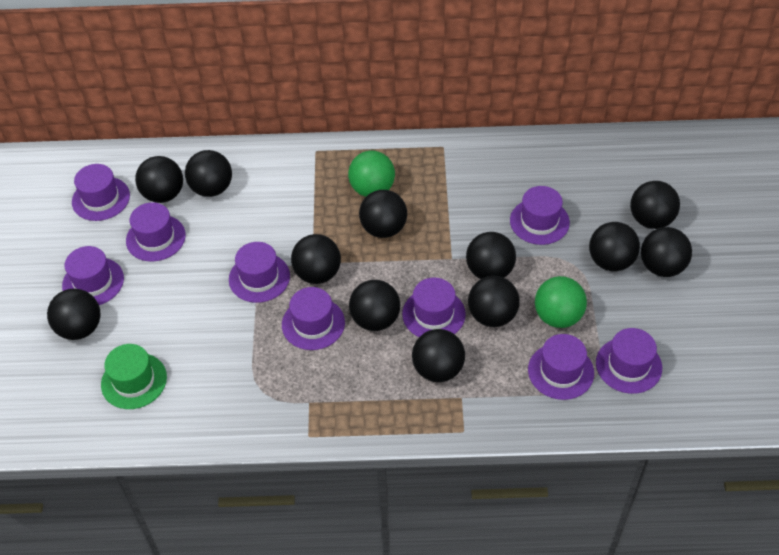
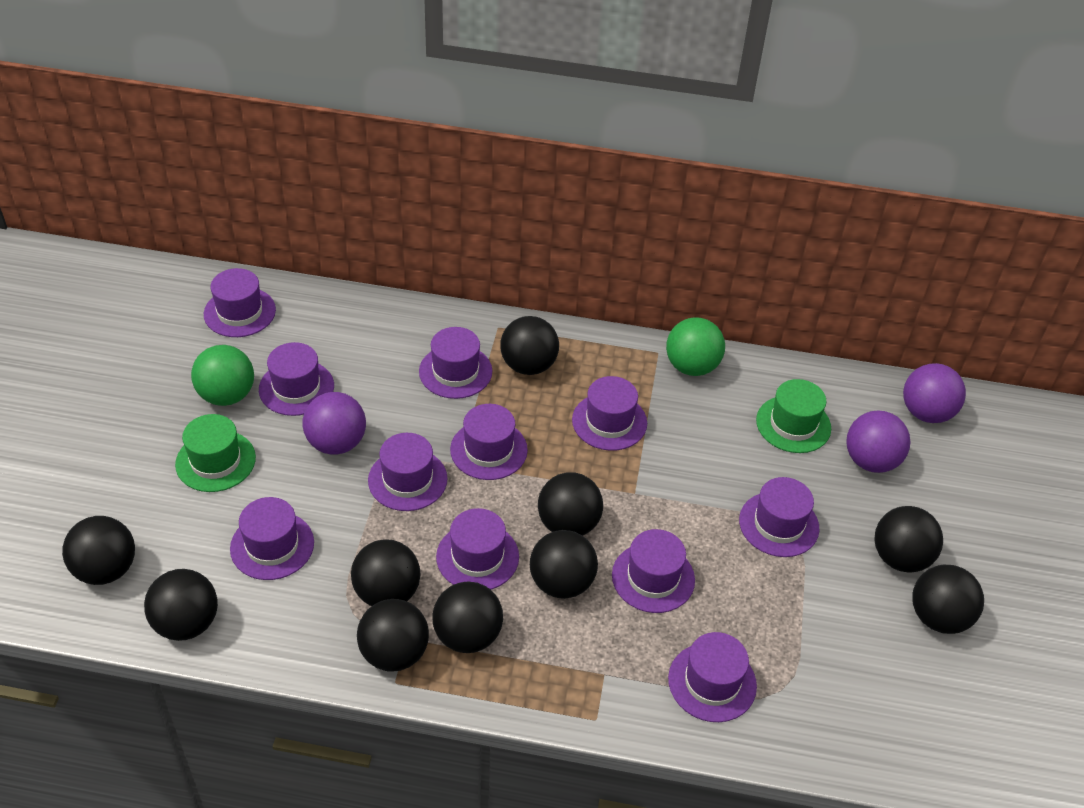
black ball: [47,289,101,340] [135,156,183,203] [185,150,232,197] [291,234,341,284] [349,280,400,331] [359,190,407,238] [412,329,465,382] [466,232,516,279] [468,276,520,327] [589,222,640,271] [630,181,680,229] [641,227,692,277] = 12 -> [62,516,135,585] [144,569,218,641] [351,539,420,606] [357,599,429,671] [432,581,503,653] [500,316,559,375] [530,530,598,599] [538,472,603,536] [875,506,943,573] [912,565,984,634] = 10
green hat: [101,344,167,409] = 1 -> [175,414,256,492] [756,379,831,453] = 2
purple ball: none = 0 -> [303,392,366,455] [846,410,910,473] [903,363,966,423] = 3
purple hat: [62,246,124,305] [72,164,130,221] [126,202,186,261] [229,242,290,303] [282,287,345,350] [402,277,466,337] [510,186,570,245] [528,334,594,400] [596,328,662,394] = 9 -> [204,268,276,337] [230,497,314,580] [259,342,334,416] [368,433,447,511] [419,327,492,399] [436,508,519,590] [450,404,528,480] [572,376,647,451] [612,529,695,613] [668,632,757,722] [739,477,820,557] = 11

